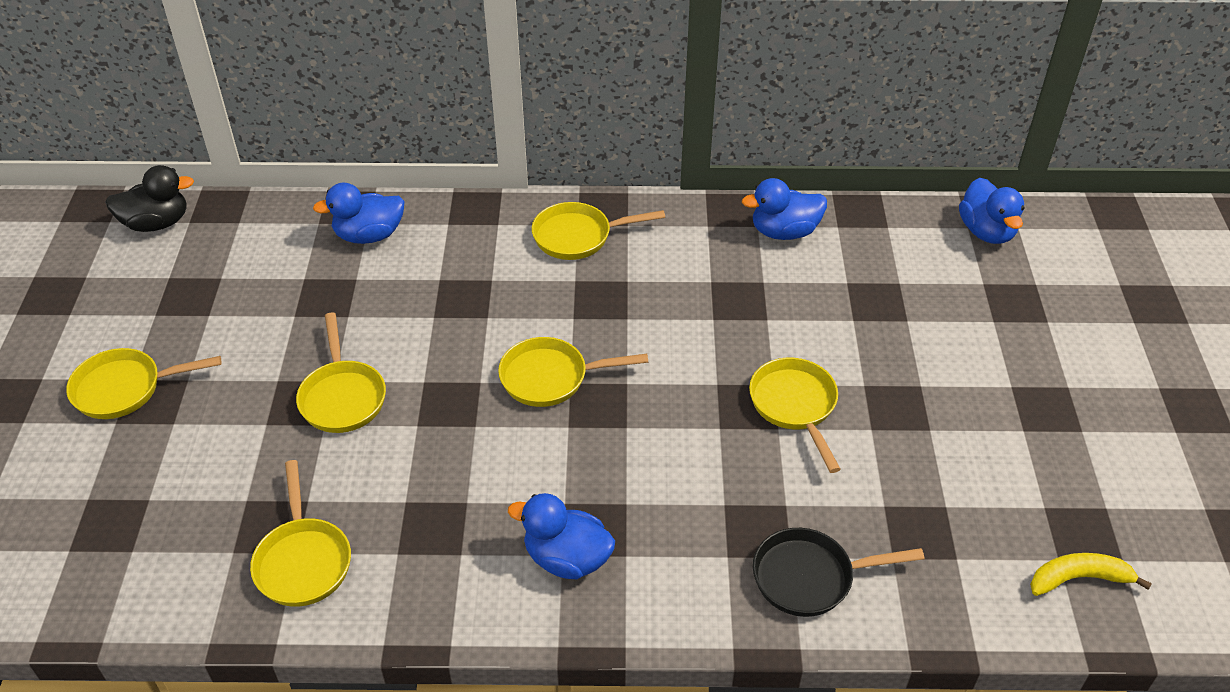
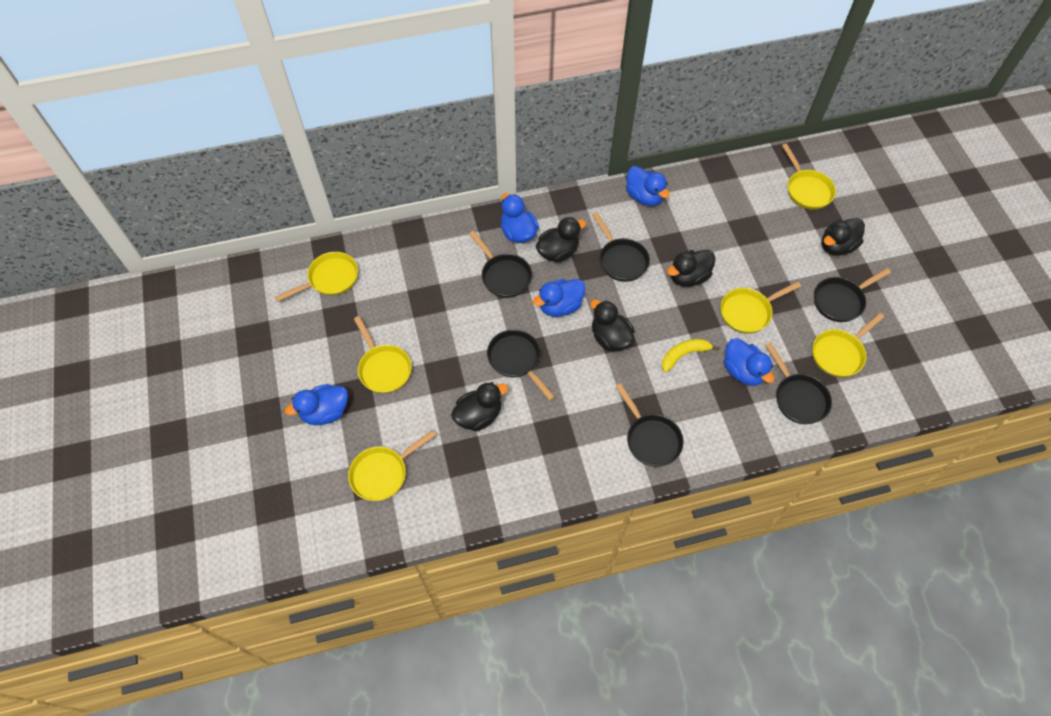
black duck: [105,165,194,232] = 1 -> [451,382,508,431] [536,217,586,262] [590,299,635,351] [667,250,716,287] [822,218,865,256] = 5
black pan: [753,528,924,617] = 1 -> [469,231,532,298] [487,329,555,401] [592,212,650,282] [615,383,683,467] [765,342,832,424] [814,268,891,322] = 6
blue duck: [313,183,405,244] [508,493,615,579] [742,178,827,240] [959,178,1025,244] = 4 -> [285,384,348,425] [501,193,539,243] [533,279,585,317] [626,166,670,206] [724,338,774,386] = 5

